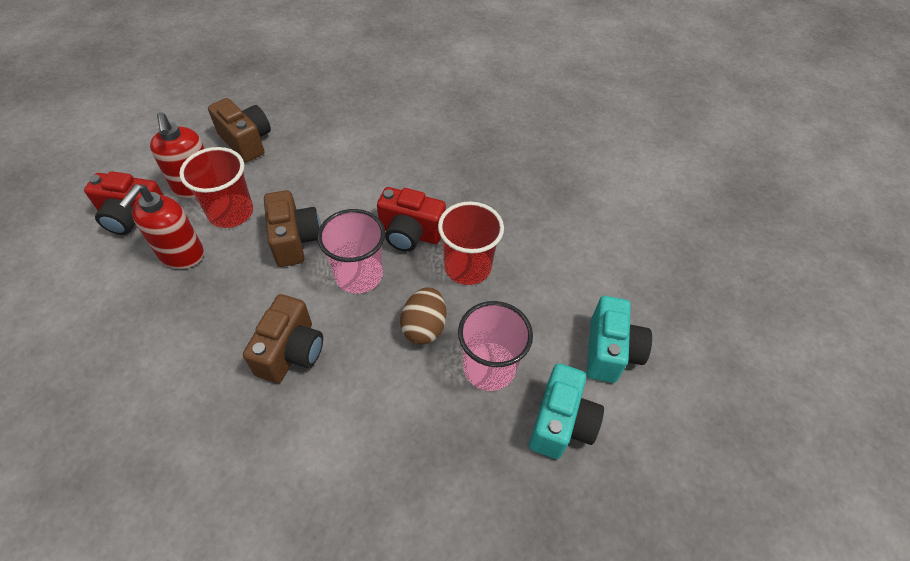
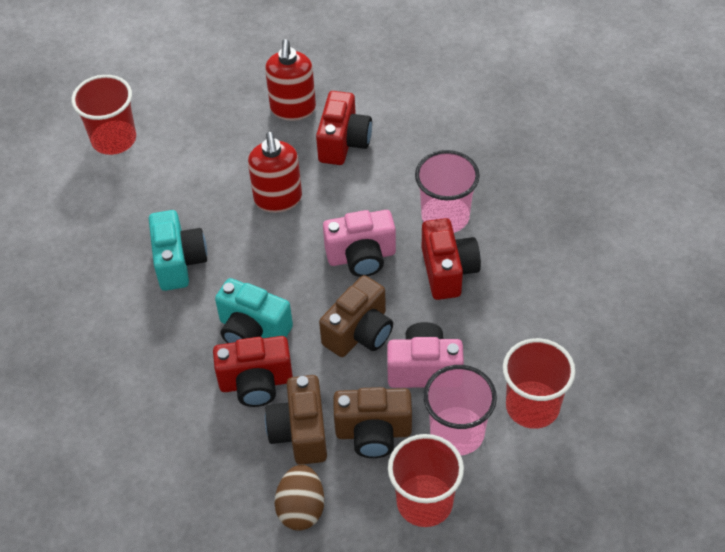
pink camera: none = 0 -> [323,210,396,277] [387,322,464,388] = 2
red camera: [84,171,163,235] [377,187,446,251] = 2 -> [213,336,293,407] [316,91,372,165] [422,218,481,300] = 3
red cup: [179,147,253,228] [438,202,504,285] = 2 -> [72,75,136,155] [388,434,464,527] [503,338,576,429] = 3

